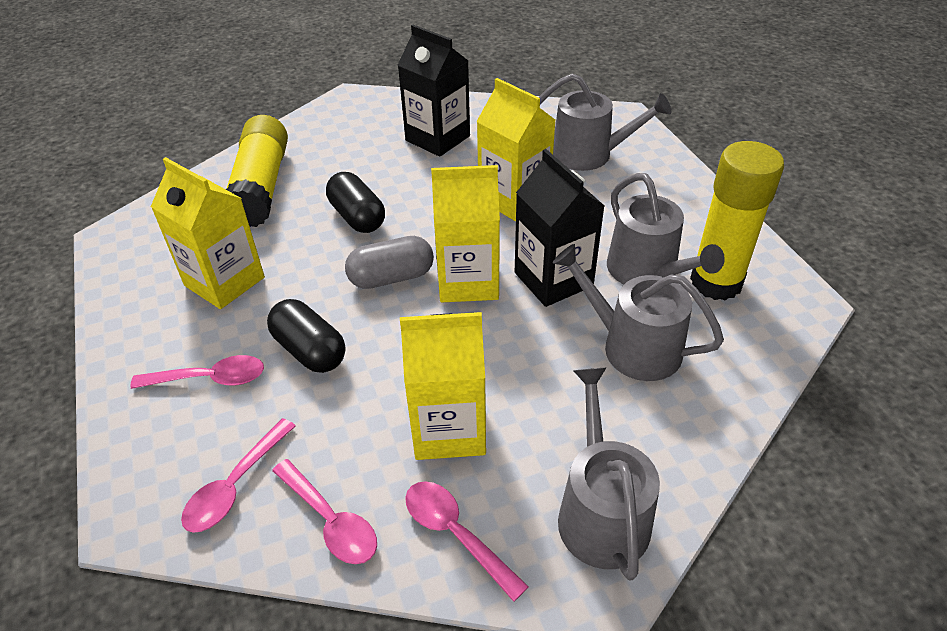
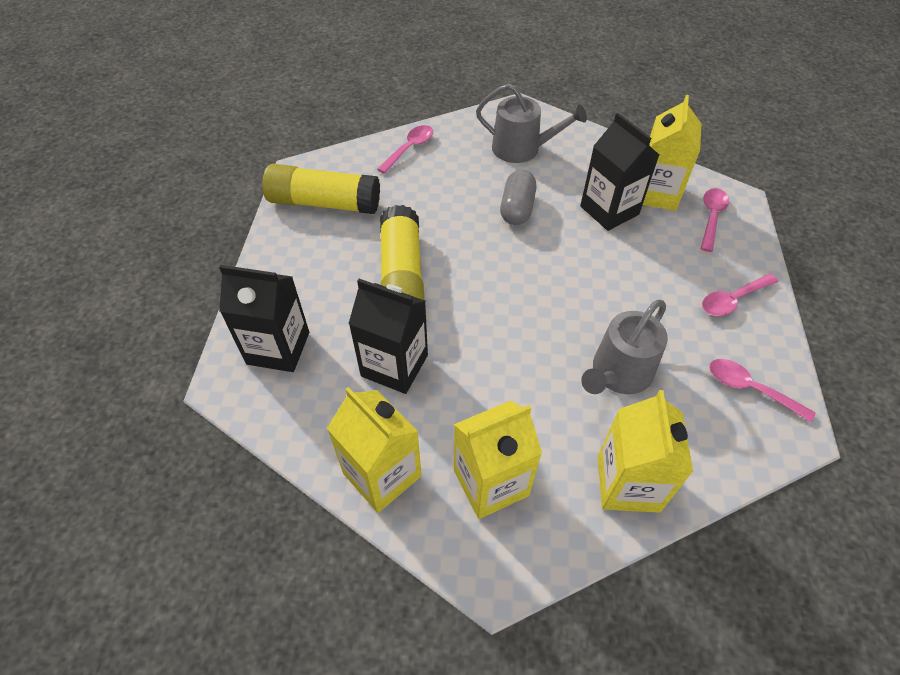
black capsule: [267,299,345,373] [326,172,385,233] = 2 -> none = 0
black carton: [398,25,470,157] [515,149,604,307] = 2 -> [219,265,309,372] [348,279,428,394] [580,113,659,231] = 3
grey watering can: [539,74,671,171] [553,244,724,381] [558,368,660,581] [607,173,725,285] = 4 -> [476,84,587,163] [581,300,668,394] = 2

